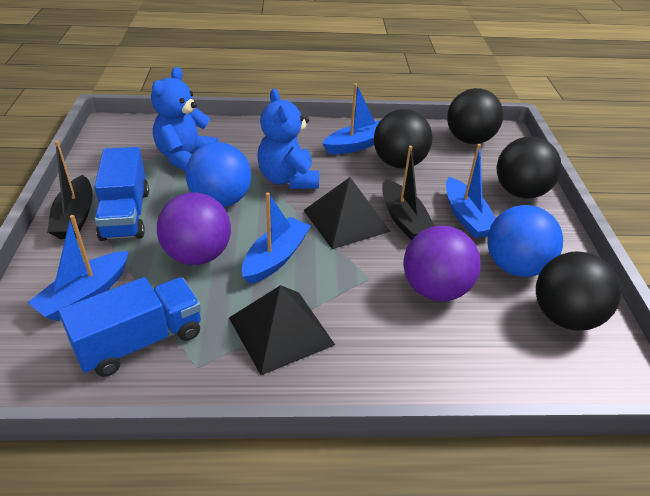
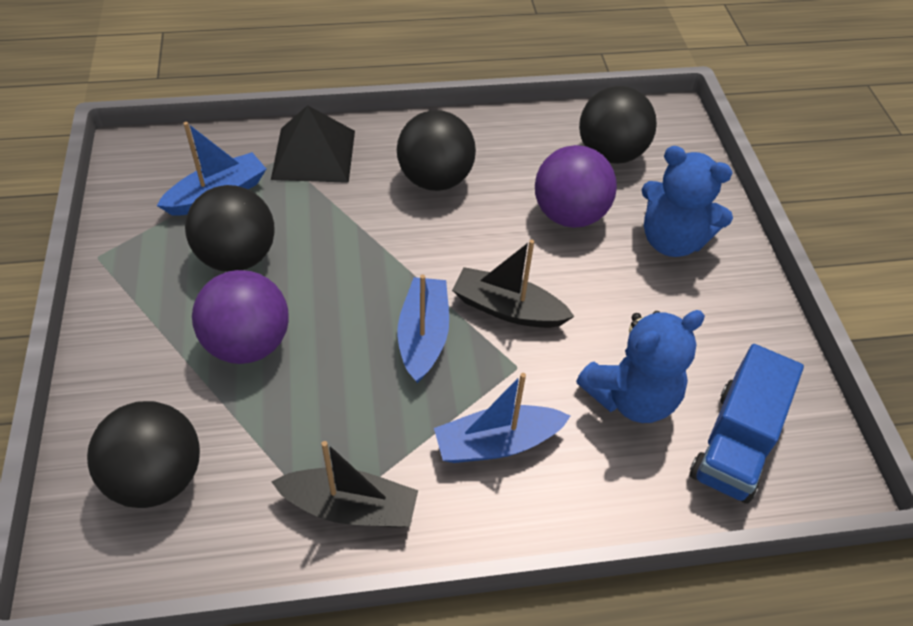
black pyramid: [229,285,335,375] [303,177,391,249] = 2 -> [271,105,355,183] = 1
blue ball: [186,142,251,207] [487,205,563,277] = 2 -> none = 0
blue boat: [27,215,129,321] [242,192,311,284] [322,83,380,154] [446,144,496,238] = 4 -> [157,122,266,216] [397,274,449,383] [434,373,570,463] = 3
blue truck: [58,277,201,377] [94,147,149,241] = 2 -> [690,344,804,504] = 1

